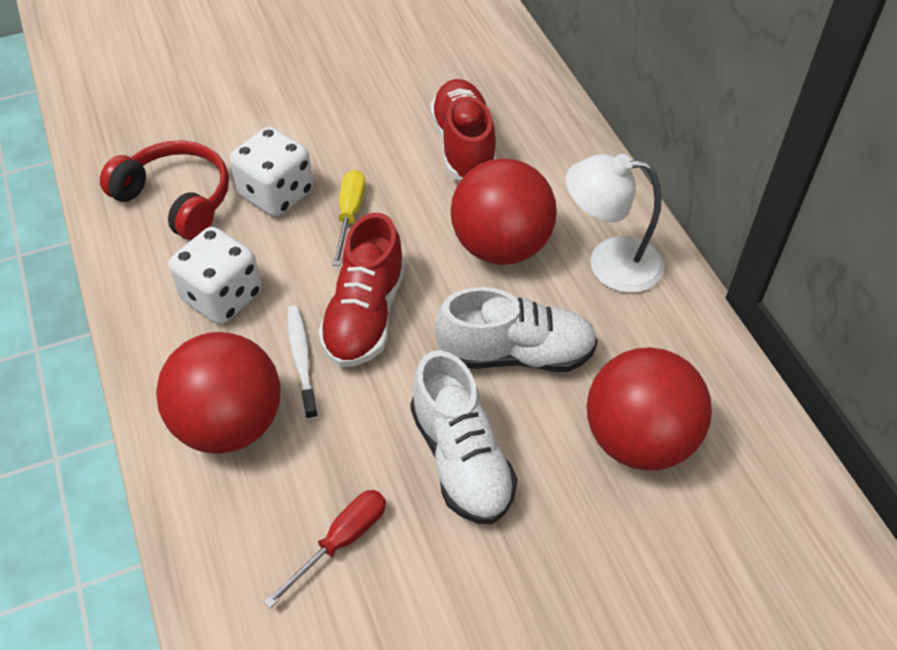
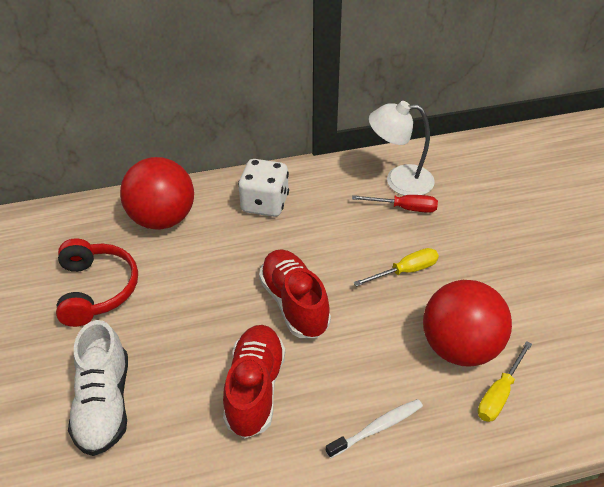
red ball: [156,332,280,454] [450,158,557,265] [587,347,712,471] = 3 -> [120,157,194,230] [423,280,512,367] = 2
white dice: [169,227,262,324] [230,127,313,217] = 2 -> [238,159,289,217] = 1
white shoe: [410,350,518,524] [435,287,598,372] = 2 -> [68,320,128,456] = 1
yellow screwdriver: [332,170,366,266] = 1 -> [354,248,439,287] [478,341,532,422] = 2

